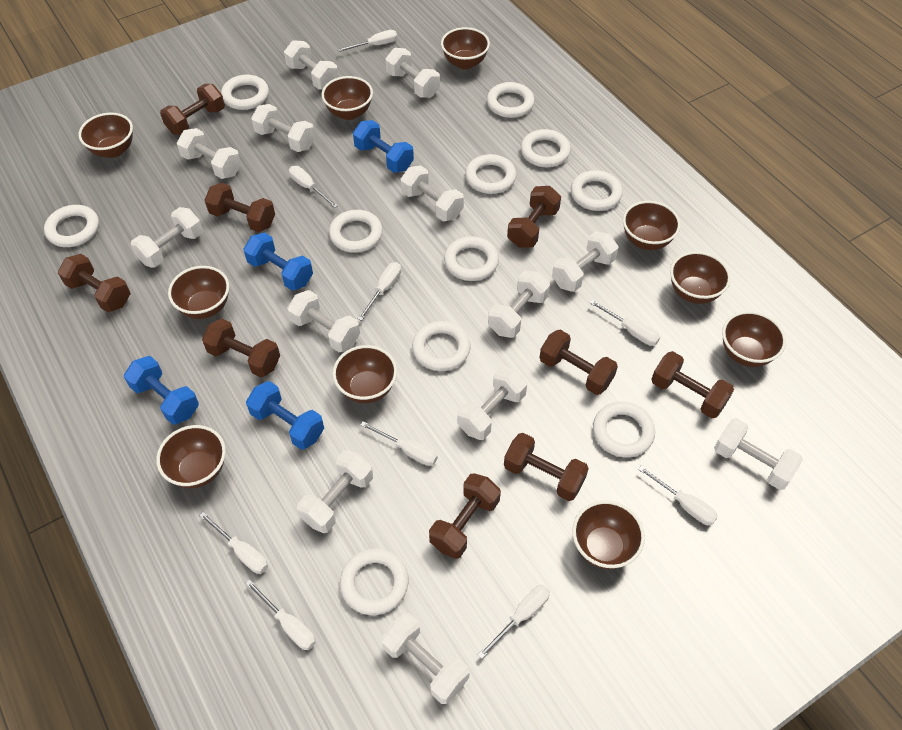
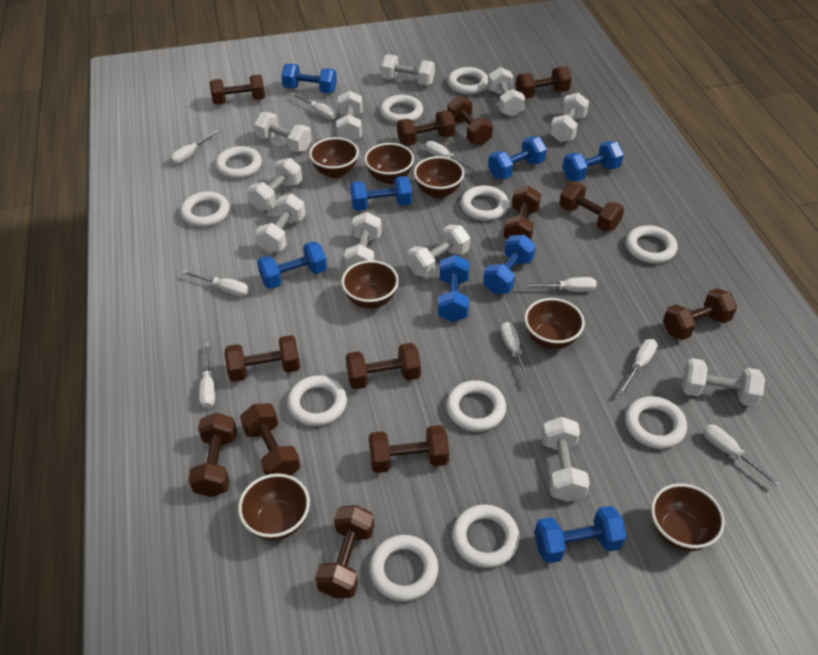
blue dumbbell: [124,356,199,425] [243,232,313,291] [246,381,324,450] [353,120,414,173] = 4 -> [257,241,327,289] [281,64,337,93] [350,176,412,211] [438,255,470,322] [483,235,536,294] [488,136,547,179] [535,506,627,564] [562,141,624,181] = 8
brown bowl: [78,113,133,158] [156,425,226,488] [168,266,229,319] [321,76,373,120] [333,345,397,403] [441,27,490,69] [572,500,645,569] [623,201,681,250] [670,251,731,304] [722,311,786,367] = 10 -> [238,473,310,541] [309,137,359,178] [341,260,399,309] [364,143,414,184] [414,156,464,198] [524,298,585,349] [651,483,725,551] = 7
brown dumbbell: [58,254,130,312] [160,84,225,135] [202,318,280,377] [205,183,275,232] [429,473,501,559] [504,433,589,501] [507,186,561,247] [539,330,618,395] [651,351,734,418] = 9 -> [188,413,237,497] [210,74,265,105] [225,335,300,382] [240,403,300,476] [315,505,374,598] [346,343,421,389] [369,425,449,473] [397,110,456,146] [447,96,493,145] [503,186,541,240] [516,67,572,99] [559,182,624,231] [663,288,737,340] = 13
white dumbbell: [131,207,203,268] [177,128,241,179] [251,104,315,152] [284,40,338,89] [287,290,360,352] [297,450,373,533] [381,613,470,704] [385,48,440,98] [400,166,464,221] [457,367,527,440] [488,271,550,338] [552,231,618,292] [714,418,803,490] = 13 -> [247,158,302,211] [254,112,312,152] [255,194,306,253] [336,91,362,141] [344,212,381,269] [381,54,435,86] [407,224,470,277] [488,67,525,117] [542,417,590,502] [550,93,589,143] [682,358,765,407] = 11

